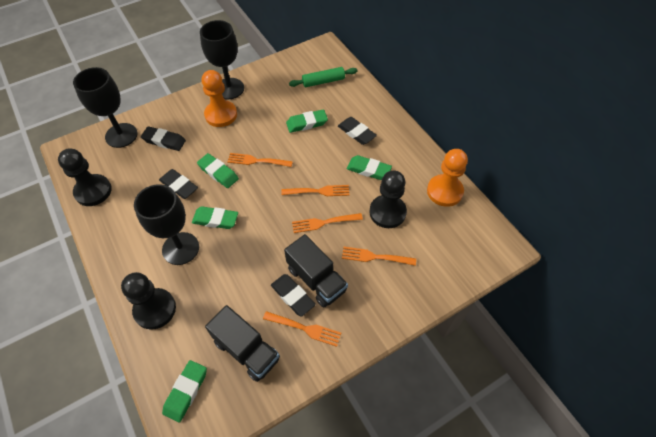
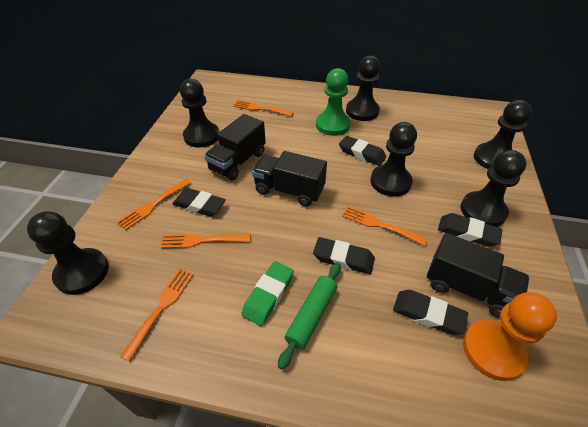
black eraser: [141,126,186,151] [159,169,198,199] [271,274,316,316] [338,117,377,145] = 4 -> [172,188,226,217] [313,237,375,274] [339,136,386,166] [393,290,468,335] [438,213,502,247] = 5
black goblet: [73,67,138,148] [134,184,199,265] [200,20,244,99] = 3 -> none = 0
black pawn: [58,149,112,206] [121,272,176,330] [369,171,407,228] = 3 -> [27,211,109,295] [180,79,219,148] [346,56,380,121] [370,122,417,197] [460,150,527,227] [474,100,532,169] = 6
black truck: [205,305,280,382] [284,234,348,307] = 2 -> [204,114,266,180] [252,151,327,207] [427,233,530,318] = 3
green eraser: [162,360,207,423] [192,206,238,229] [197,153,239,188] [286,110,328,133] [347,155,392,180] = 5 -> [241,261,294,326] = 1
green pawn: none = 0 -> [316,68,351,136] = 1
orange pawn: [201,70,237,127] [427,149,468,207] = 2 -> [463,292,557,381] = 1

